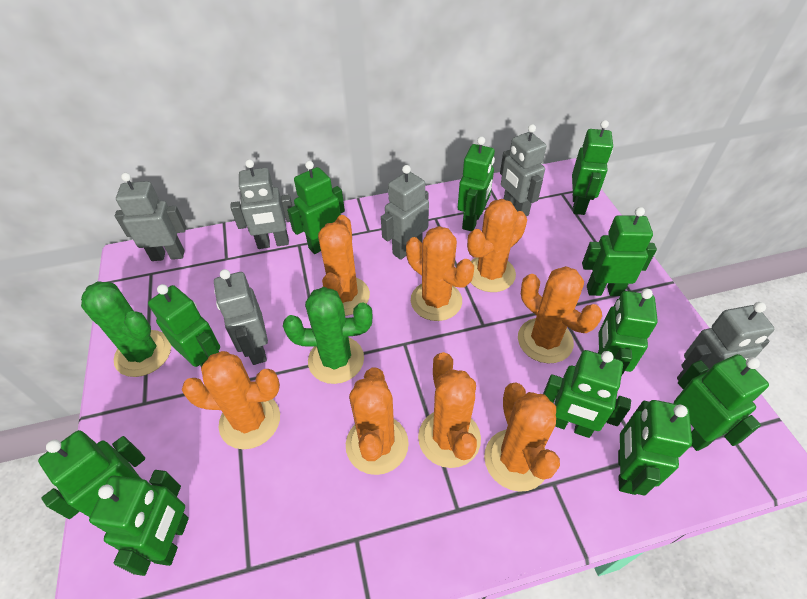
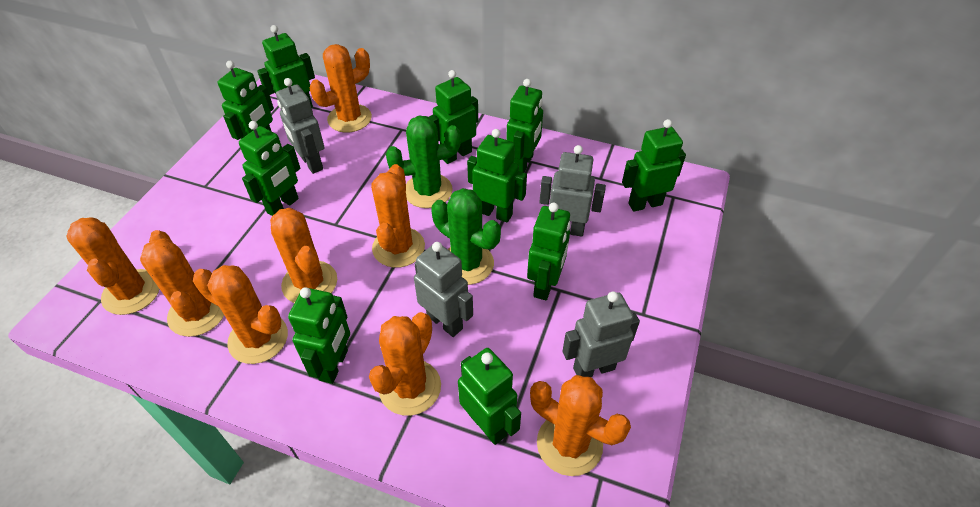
green robot: [38,430,145,519] [89,470,189,576] [148,284,220,367] [287,161,345,254] [458,136,495,232] [543,350,631,438] [572,120,613,215] [582,207,657,296] [598,288,658,377] [618,400,692,496] [674,354,769,451] = 11 -> [217,61,274,140] [239,121,300,216] [257,25,315,108] [288,287,350,384] [429,70,478,164] [458,348,521,445] [467,129,527,223] [506,79,543,173] [527,203,571,300] [622,119,686,212] = 10
grey robot: [115,173,186,261] [214,269,268,365] [231,159,293,249] [381,165,429,260] [500,124,546,216] [677,302,774,381] = 6 -> [276,78,324,174] [414,242,473,337] [540,145,606,237] [562,291,640,377] = 4

